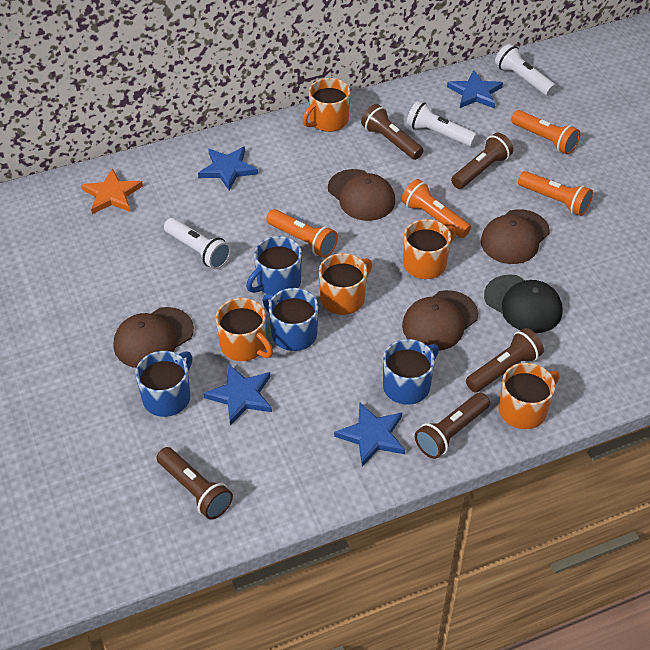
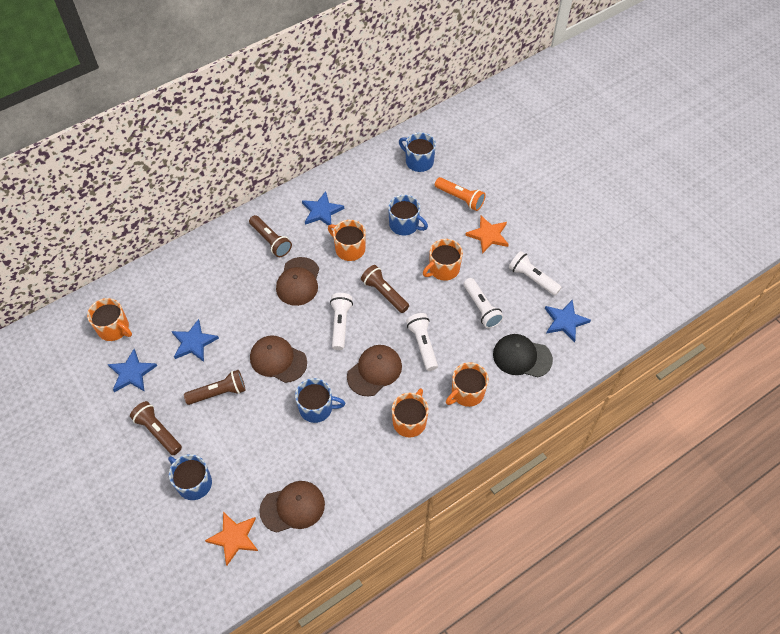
brown flashlight: [157,447,233,520] [361,104,423,160] [415,392,490,459] [451,133,513,189] [466,328,544,393] = 5 -> [130,401,182,455] [184,370,246,405] [249,215,292,257] [361,265,409,313] = 4
orange flashlight: [266,209,338,258] [402,179,471,238] [511,110,580,154] [518,171,593,216] = 4 -> [435,177,486,211] = 1
orange star: [81,168,143,214] = 1 -> [205,512,258,565] [465,216,509,254] = 2
white flashlight: [164,218,231,269] [406,101,477,147] [495,44,556,96] = 3 -> [330,293,353,350] [406,313,438,371] [464,278,504,328] [509,251,562,296] = 4

